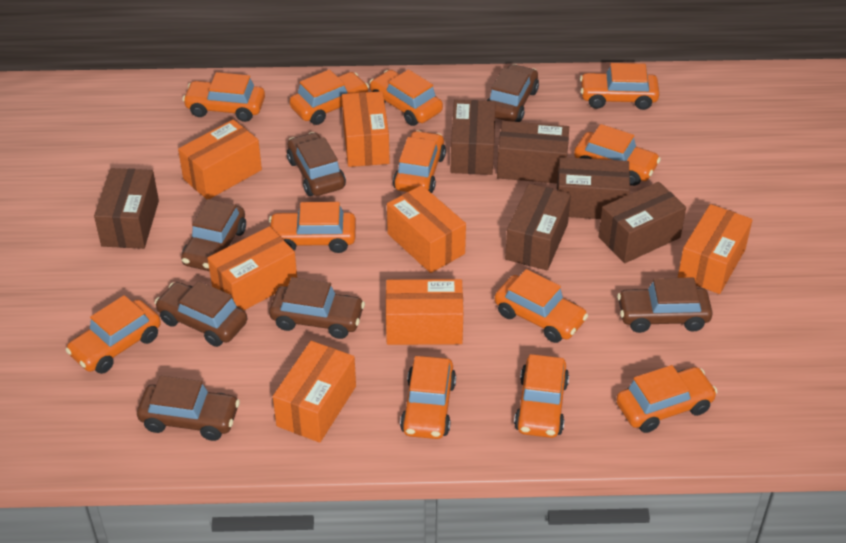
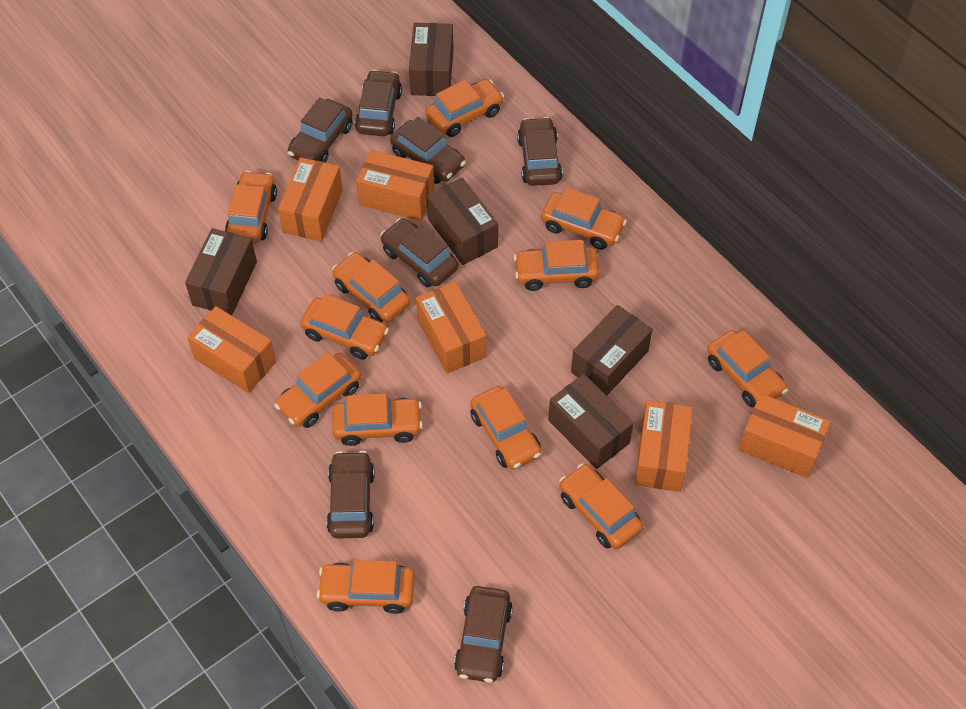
brown box: [94,168,159,249] [451,100,496,175] [497,121,569,183] [505,183,571,270] [557,157,630,219] [598,182,686,263] = 6 -> [185,228,257,316] [409,23,454,96] [427,178,498,265] [548,374,634,469] [571,305,653,396] = 5
orange box: [178,119,262,199] [208,226,297,310] [273,341,356,443] [342,91,390,167] [386,279,463,345] [387,185,466,273] [678,204,752,294] = 7 -> [187,306,276,393] [278,157,343,241] [356,150,434,221] [416,282,486,373] [634,400,693,492] [738,393,831,478] = 6

